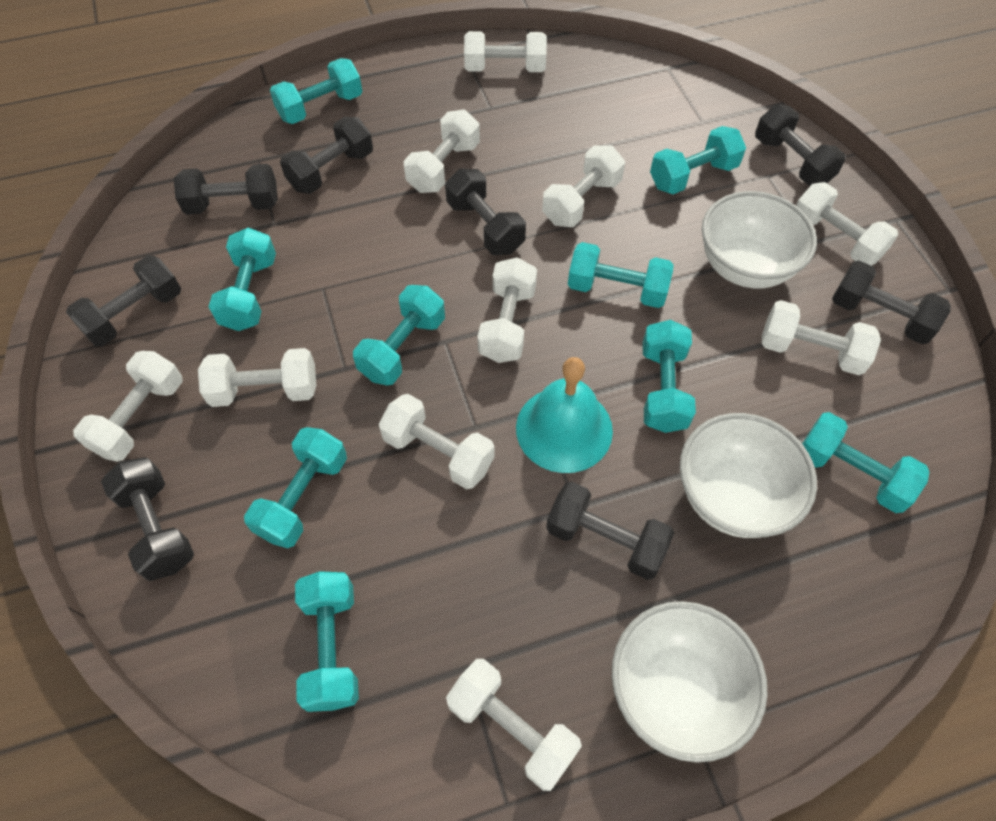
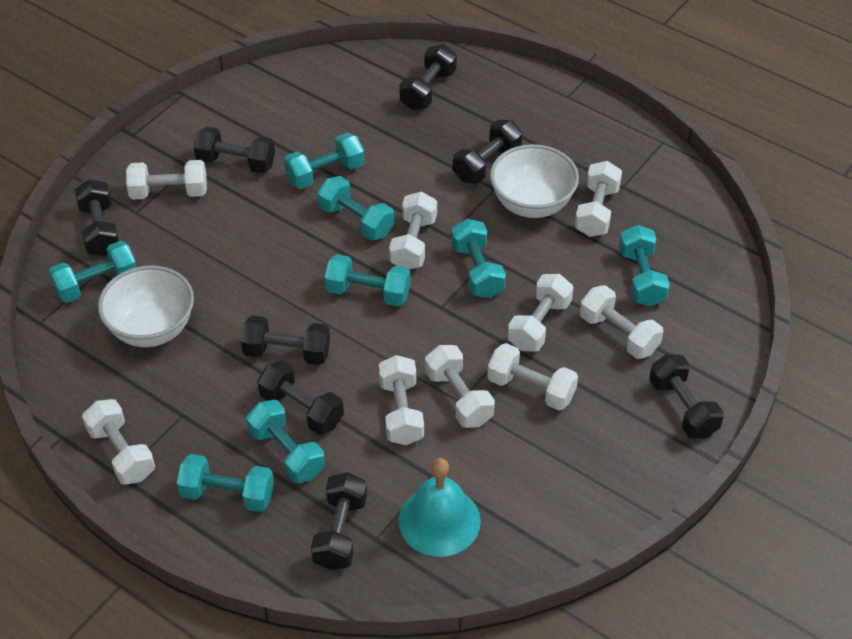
turquoise dumbbell: [209,227,276,331] [244,427,347,548] [270,58,362,124] [295,571,359,712] [353,285,445,385] [568,242,674,308] [643,320,696,433] [650,126,746,194] [802,412,929,513] = 9 -> [49,241,137,303] [177,454,274,512] [246,400,325,483] [284,133,365,189] [317,176,394,241] [324,254,411,306] [451,219,506,298] [619,225,670,307] = 8
white bowl: [612,601,768,763] [680,413,817,538] [702,191,817,288] = 3 -> [98,266,194,347] [490,144,579,218] = 2
white dumbbell: [73,351,183,462] [198,348,316,407] [379,394,495,489] [404,110,480,193] [446,659,582,791] [464,31,547,72] [477,257,537,363] [542,145,625,227] [762,300,881,375] [796,182,898,266] = 10 -> [82,399,155,485] [126,160,207,200] [379,355,424,445] [389,192,437,269] [425,345,495,428] [487,343,578,410] [508,274,574,351] [575,161,622,237] [580,285,664,359] = 9

